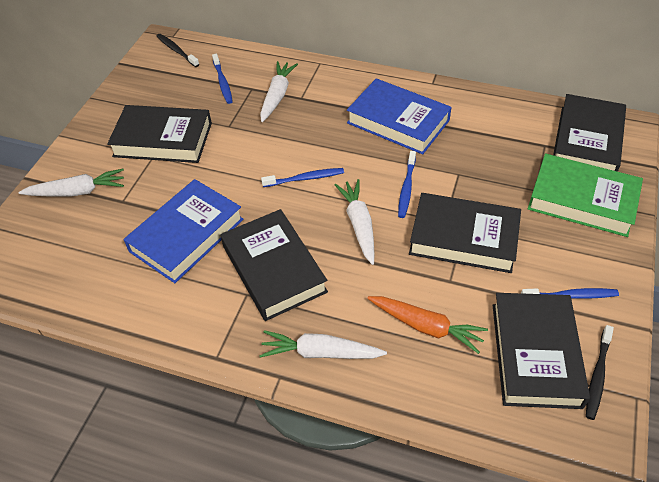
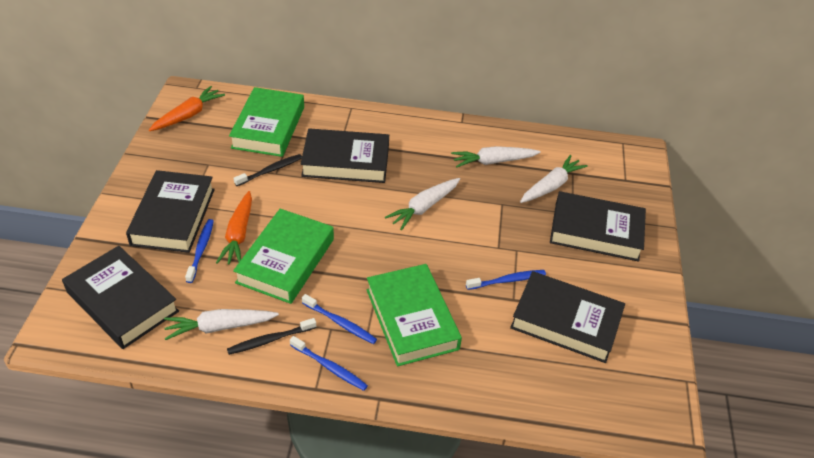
blue book: [123,179,244,283] [347,78,452,154] = 2 -> none = 0
green book: [528,154,643,237] = 1 -> [229,87,304,157] [233,209,334,304] [367,264,462,366] = 3
orange carrot: [367,296,488,354] = 1 -> [149,86,225,131] [216,191,252,265] = 2

